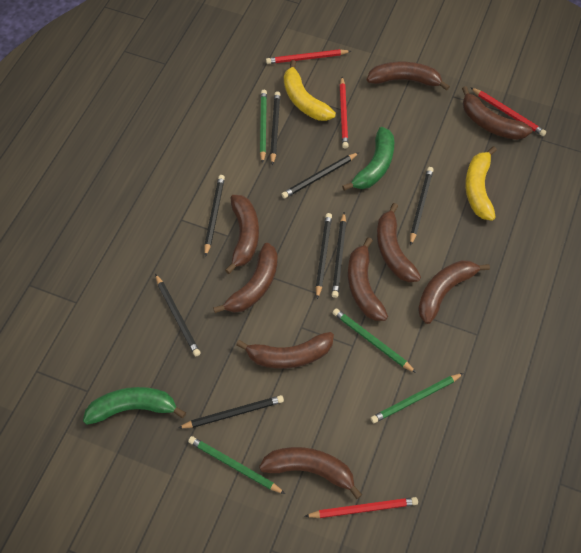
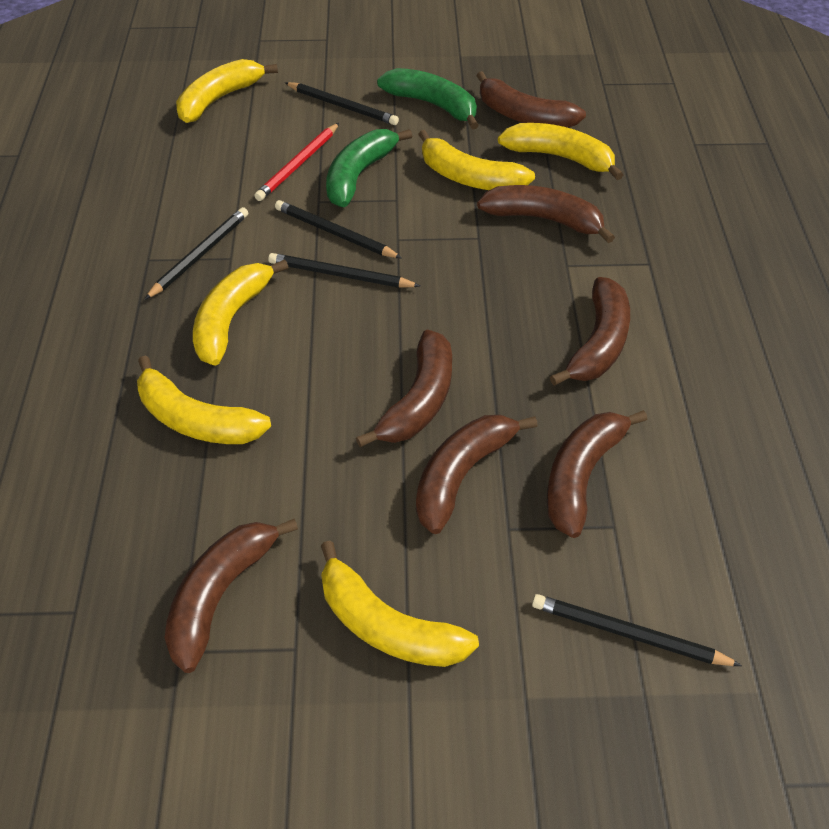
black pencil: [155,274,201,357] [178,395,284,428] [204,175,225,257] [270,91,280,165] [281,152,359,199] [316,213,332,299] [332,212,346,298] [410,167,433,246] = 8 -> [144,207,248,300] [268,253,420,288] [275,200,402,258] [285,82,399,125] [532,594,742,666] = 5
brown banana: [213,243,278,313] [225,195,259,274] [236,332,334,369] [259,447,362,499] [348,237,388,321] [367,62,450,91] [377,203,421,282] [418,260,490,324] [462,86,532,140] = 9 -> [165,519,298,673] [356,329,452,447] [416,415,538,534] [476,71,586,128] [477,185,615,243] [547,410,647,538] [550,277,630,386] = 7
green pencil: [188,436,285,494] [260,90,267,163] [333,308,416,373] [371,373,464,423] = 4 -> none = 0
red pencil: [266,49,351,64] [304,497,418,518] [340,77,348,149] [470,87,546,136] = 4 -> [254,123,339,201] = 1
yellow banana: [284,60,336,121] [465,146,497,221] = 2 -> [137,355,271,444] [176,59,278,123] [193,259,289,366] [321,541,479,667] [418,130,535,190] [498,123,623,180] = 6

